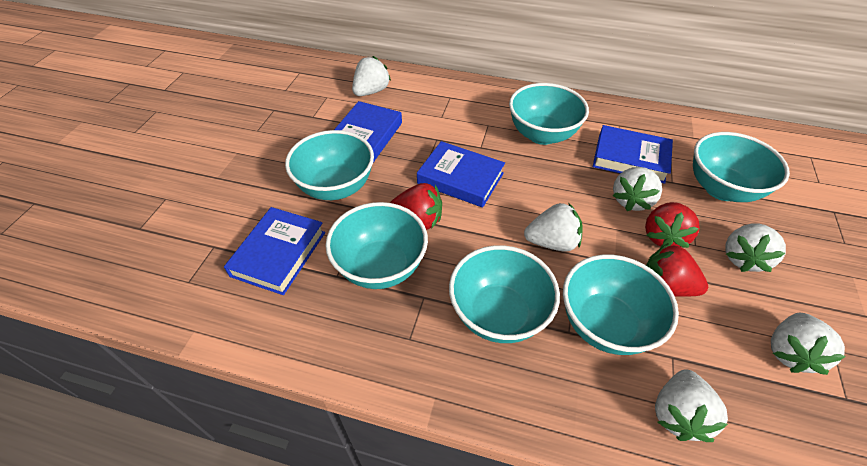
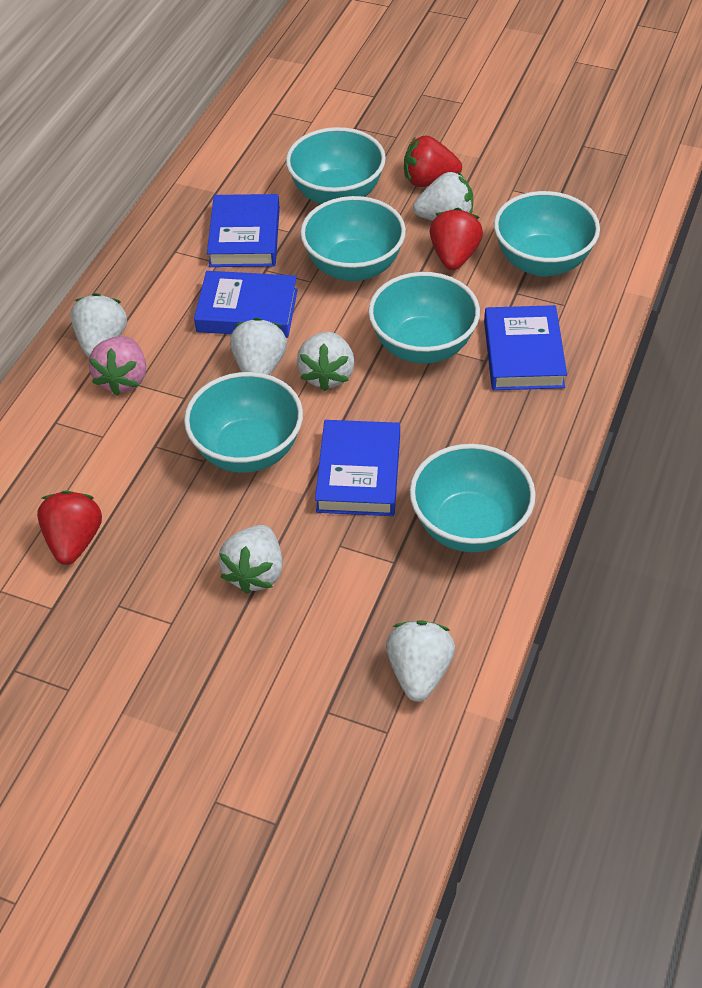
pink strawberry: none = 0 -> [89,336,146,396] = 1

